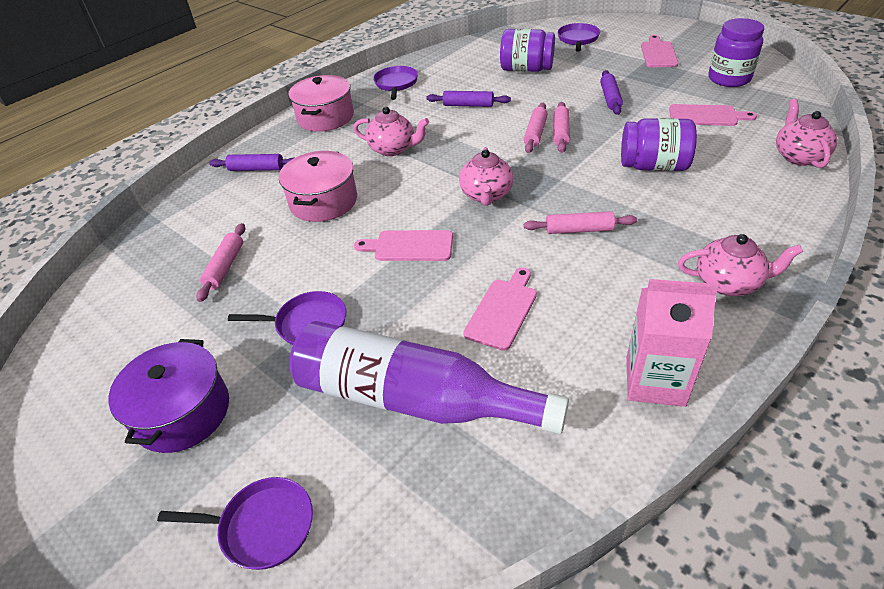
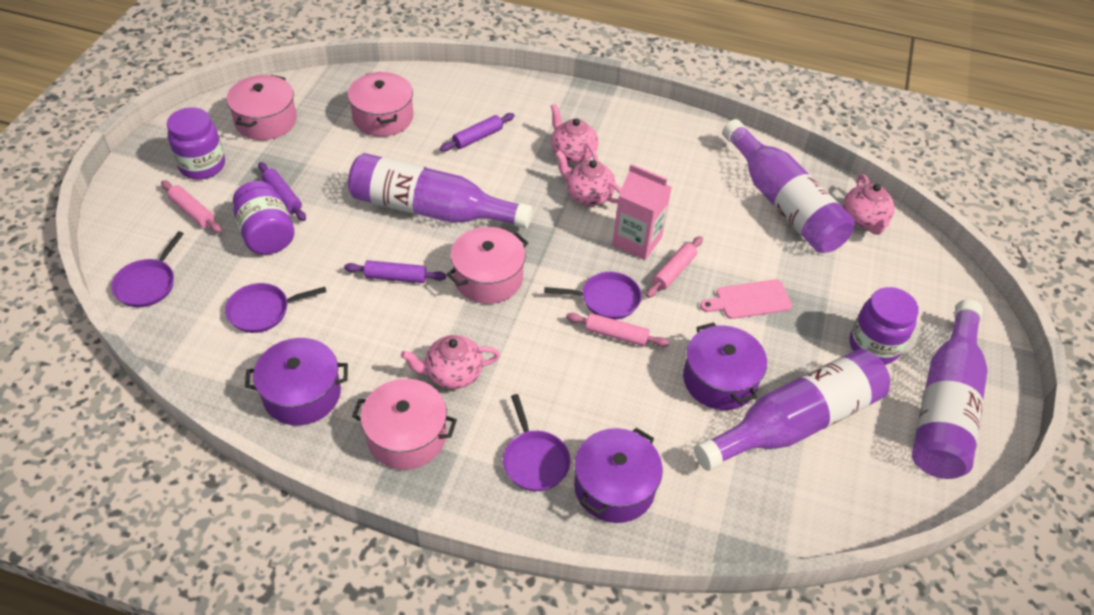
pink cutting board: [354,230,453,261] [463,267,537,351] [641,35,678,67] [669,104,757,126] = 4 -> [700,279,792,319] = 1
pink pot: [279,151,357,222] [288,75,354,132] = 2 -> [227,75,297,140] [347,72,413,137] [352,379,457,470] [447,227,528,304] = 4
pink rolling pin: [196,223,245,302] [524,103,548,153] [524,211,637,234] [554,102,570,153] = 4 -> [161,180,222,233] [566,313,669,347] [646,236,703,298] = 3
purple bottle: [290,321,569,434] = 1 -> [348,153,533,229] [694,349,890,471] [722,119,855,253] [912,299,988,479] = 4
purple pot: [108,339,229,453] = 1 -> [245,338,348,425] [574,428,663,523] [683,322,767,410] = 3

